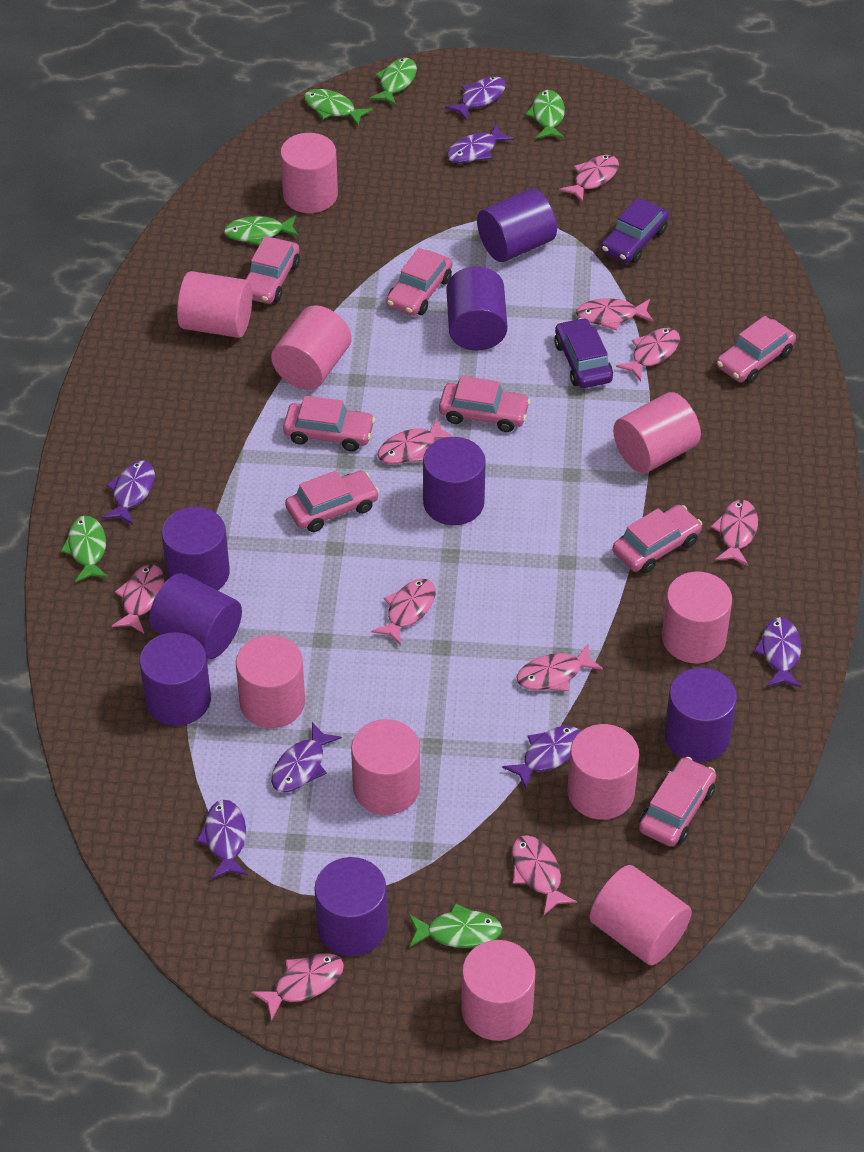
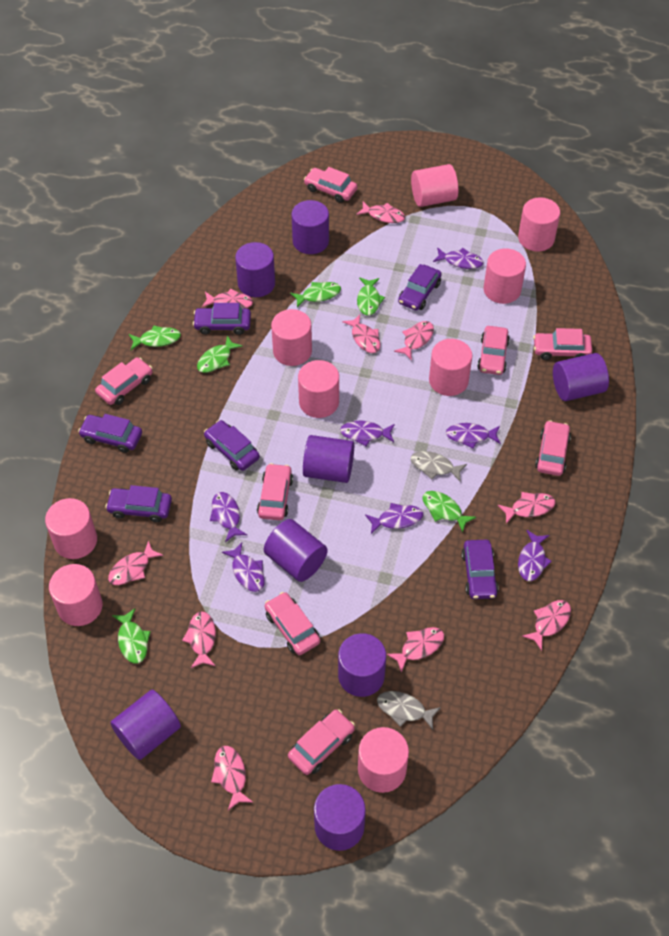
grey fish: none = 0 -> [377,691,441,730] [411,451,467,482] = 2
pink cylinder: [177,271,252,338] [236,635,305,728] [271,306,352,390] [280,133,338,213] [351,719,420,815] [461,940,536,1041] [567,724,639,820] [590,865,692,965] [613,392,701,473] [662,572,732,663] = 10 -> [45,498,97,559] [49,564,103,626] [271,309,312,366] [298,360,339,418] [358,727,409,793] [411,164,458,207] [429,339,473,396] [484,248,526,304] [518,197,560,252] = 9
purple car: [554,318,613,388] [601,198,669,263] = 2 -> [78,414,142,453] [105,485,172,522] [193,303,251,335] [204,420,260,471] [398,264,442,311] [461,540,499,599] = 6

